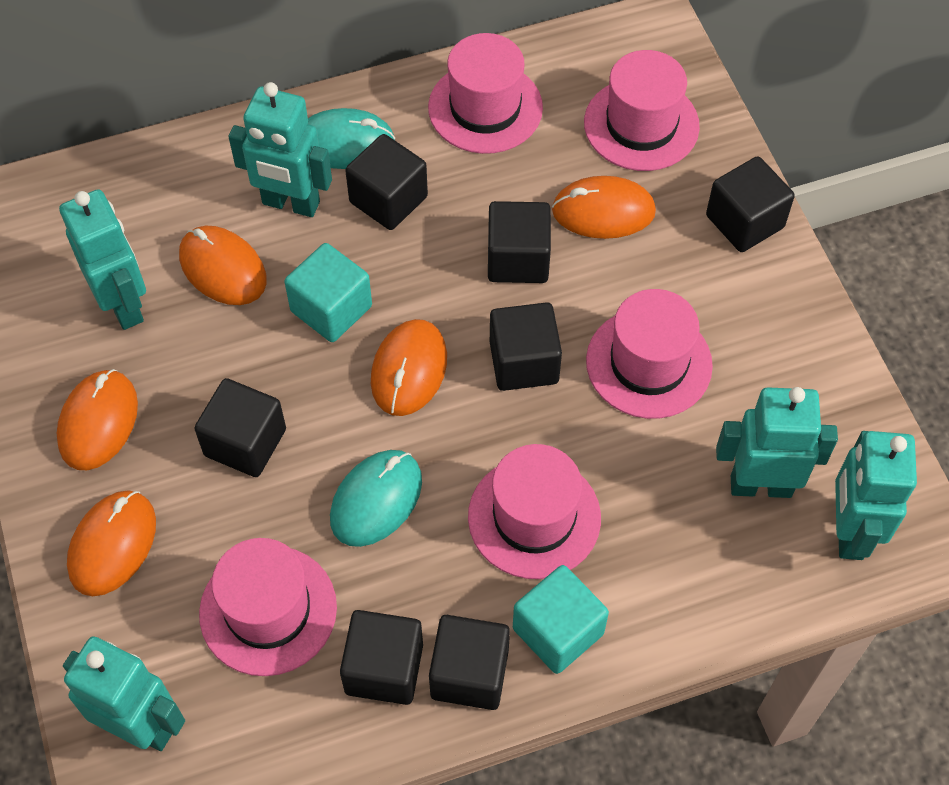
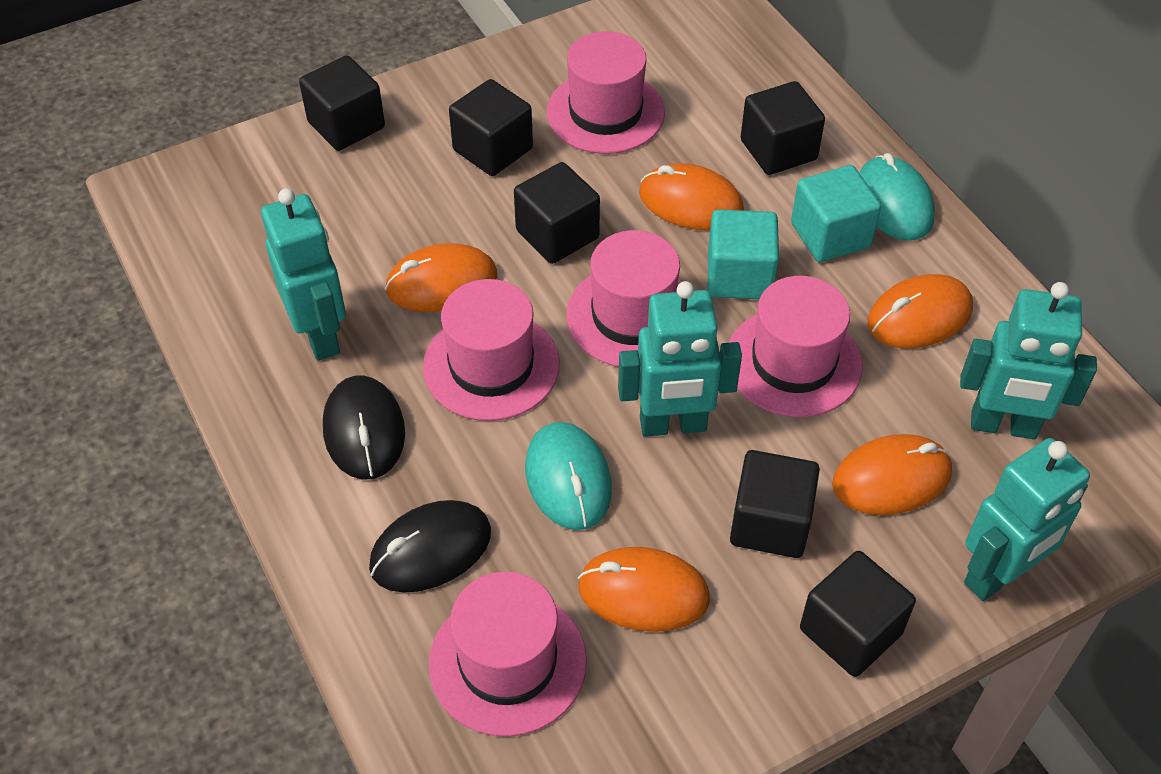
black cube: [194,378,286,477] [340,610,423,705] [345,134,428,230] [429,615,510,710] [488,201,551,283] [490,302,562,391] [706,156,795,252] = 7 -> [299,55,385,151] [449,79,533,176] [514,162,600,264] [730,450,820,558] [741,81,825,175] [800,551,916,677] = 6
black mouse: none = 0 -> [323,375,405,480] [369,500,491,593] = 2
turquoise robot: [59,189,146,330] [63,636,185,751] [229,82,332,217] [716,387,838,498] [835,431,917,560] = 5 -> [261,189,346,360] [618,281,742,437] [960,282,1097,439] [964,438,1090,601] = 4

